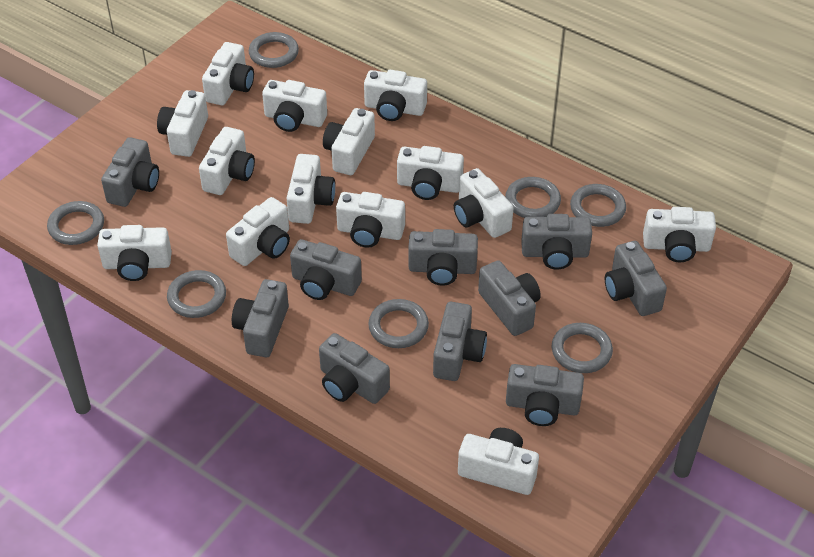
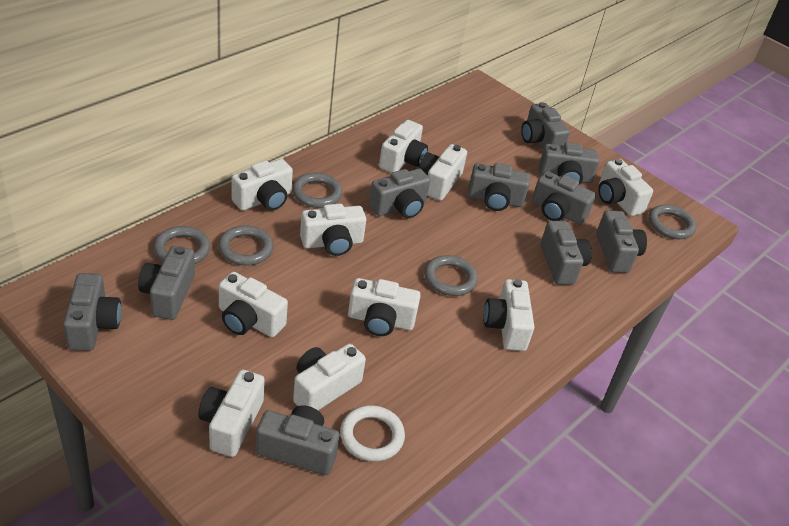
grey ring: [47,201,104,245] [167,270,226,318] [249,32,299,68] [368,299,429,348] [505,177,561,218] [552,323,613,373] [570,184,626,227] = 7 -> [153,226,210,264] [218,225,274,266] [292,173,342,208] [424,255,478,296] [648,205,696,239] = 5
white camera: [97,225,172,281] [157,90,208,157] [199,127,255,195] [202,42,254,105] [226,197,290,266] [262,80,327,132] [287,154,335,224] [323,108,375,175] [336,192,405,248] [364,70,427,121] [397,146,464,200] [454,168,514,238] [458,428,539,495] [643,207,716,262] = 14 -> [198,370,265,457] [219,272,288,337] [231,159,293,211] [293,344,366,410] [300,204,366,256] [348,278,421,336] [379,120,428,173] [419,144,467,201] [484,279,535,351] [598,159,653,216] = 10
white ring: none = 0 -> [340,405,405,462] = 1

